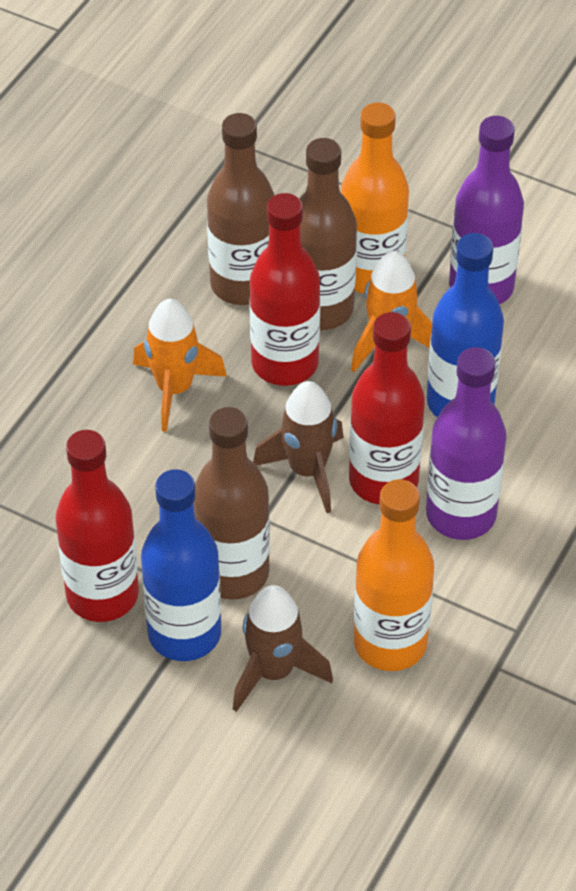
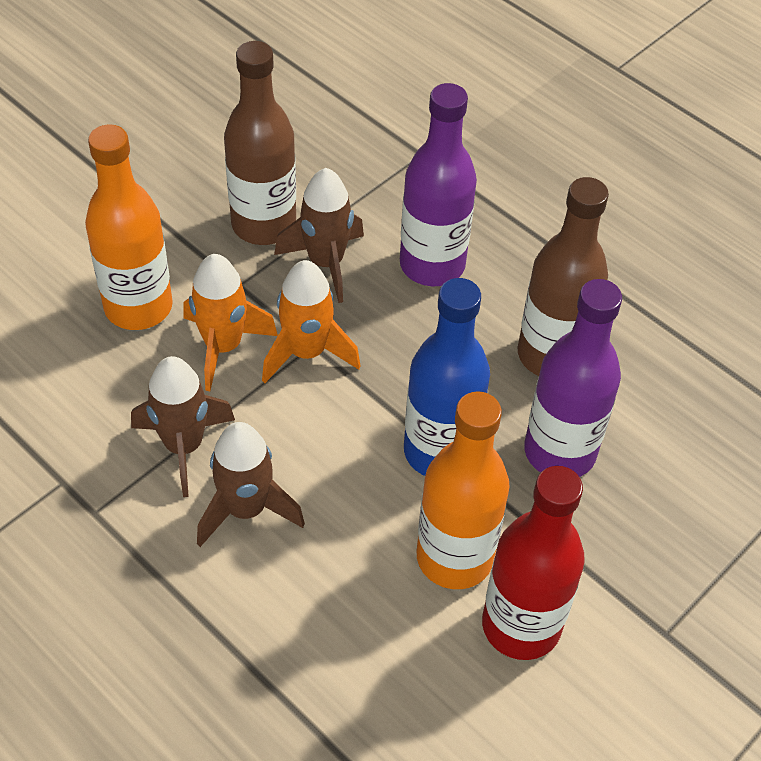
blue bottle: [141,469,221,661] [426,233,504,417] = 2 -> [404,278,490,476] = 1
brown bottle: [193,407,270,600] [207,113,275,305] [299,138,357,330] = 3 -> [224,41,296,245] [517,177,609,376] = 2
brown rocket: [233,585,333,712] [253,381,344,513] = 2 -> [131,356,235,497] [197,422,305,547] [274,168,364,303] = 3
red bottle: [56,430,139,622] [249,193,320,386] [349,312,425,505] = 3 -> [482,466,585,660] = 1

